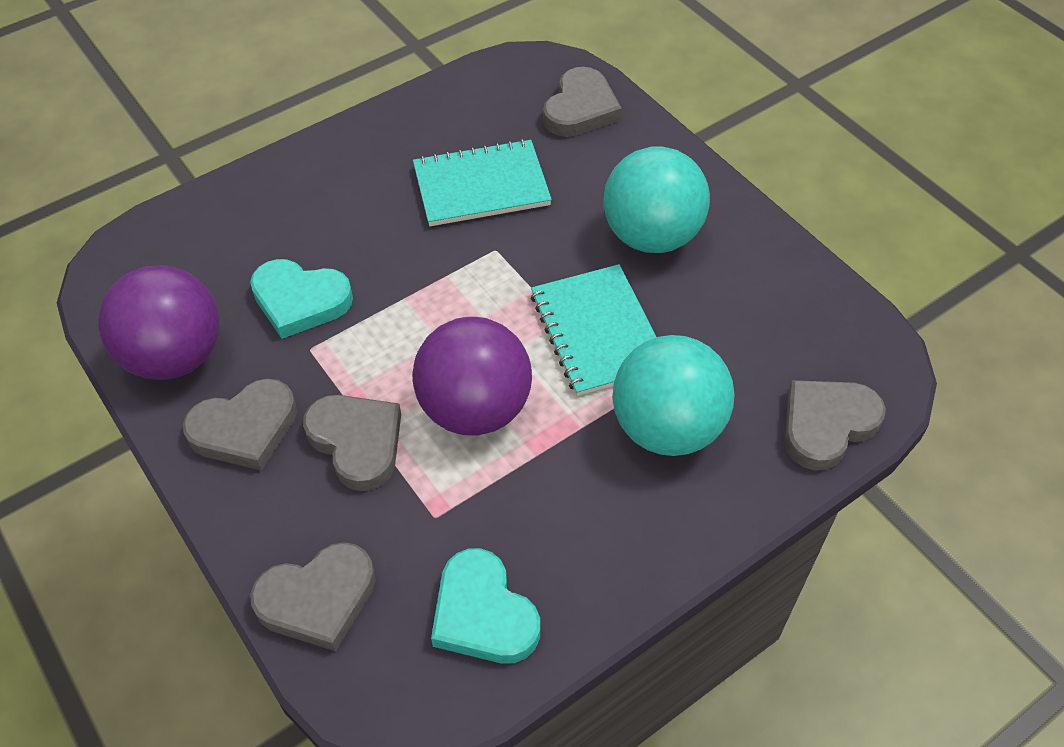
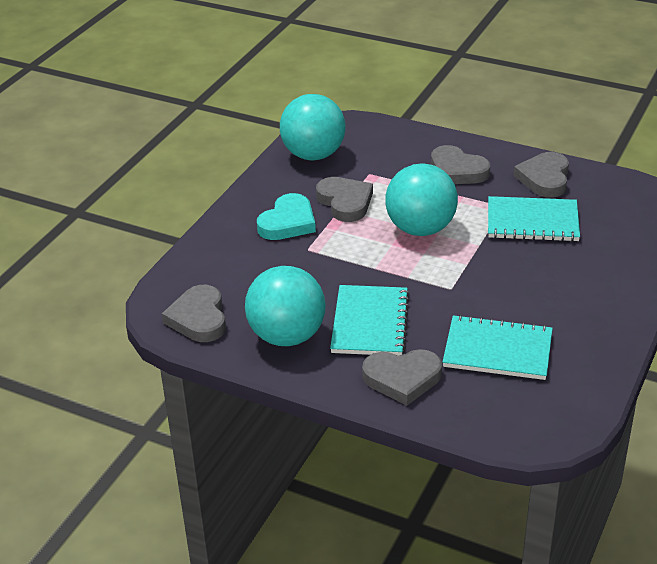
purple ball: [98,265,219,380] [413,317,532,436] = 2 -> none = 0
turquoise ball: [603,146,710,253] [613,335,735,456] = 2 -> [245,266,326,346] [280,94,346,160] [386,163,458,236] = 3
turquoise heart: [250,259,353,339] [431,548,540,664] = 2 -> [257,193,316,240] = 1
turquoise notebook: [413,139,552,226] [531,264,656,396] = 2 -> [330,285,410,356] [443,315,553,380] [488,196,580,242] = 3

